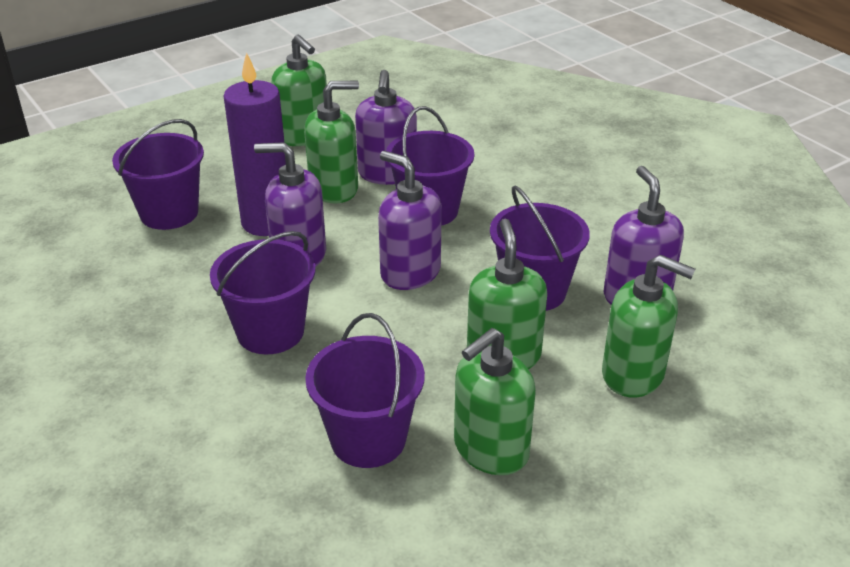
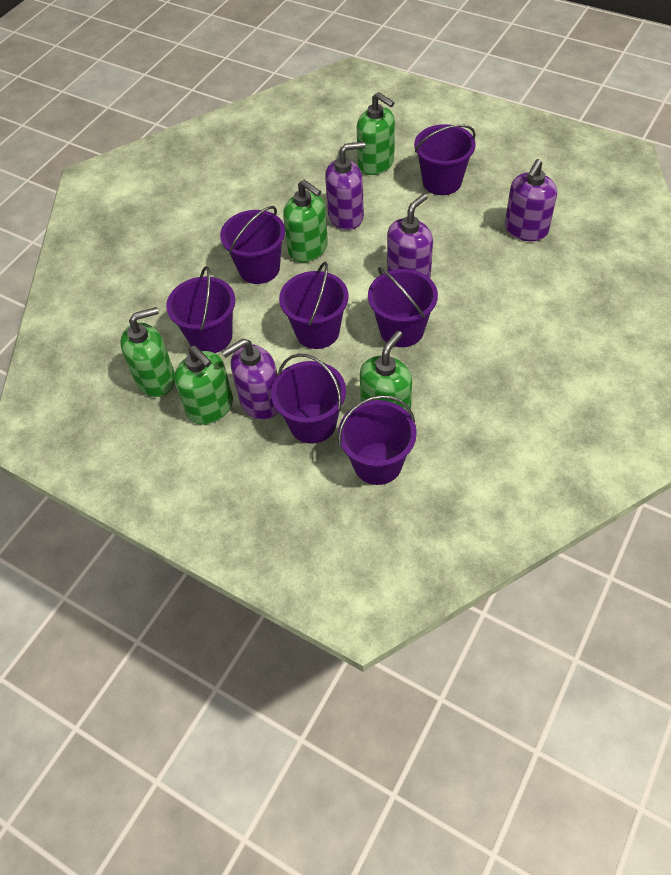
purple bucket: [112,119,204,230] [210,231,316,354] [305,313,425,468] [386,106,474,226] [490,185,590,311] = 5 -> [166,266,236,353] [220,206,285,284] [271,353,346,444] [279,262,348,349] [338,395,417,485] [368,267,438,347] [414,124,476,195] = 7
purple candle: [223,52,286,236] = 1 -> none = 0

